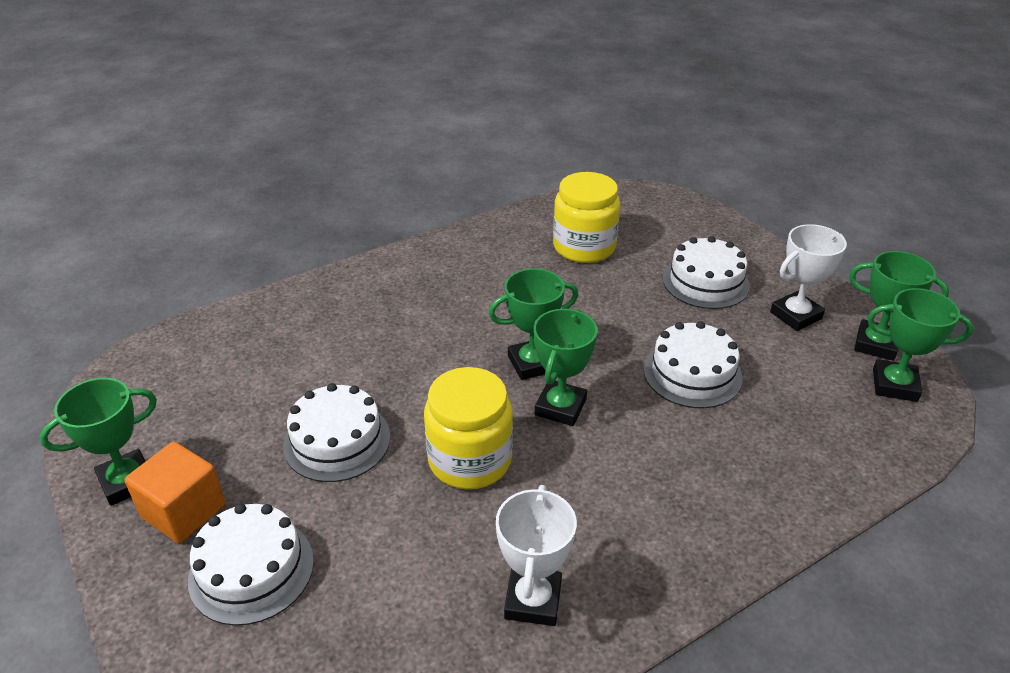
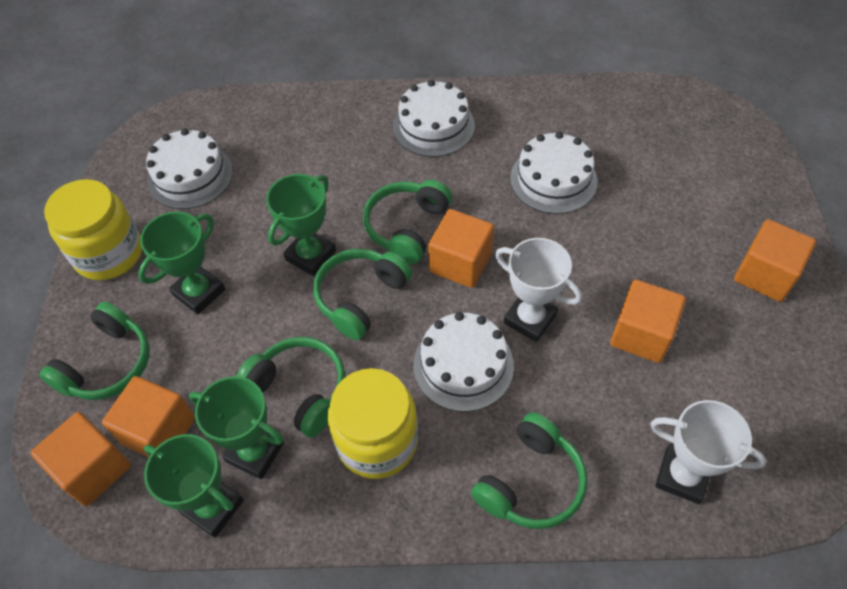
green headphones: none = 0 -> [39,302,150,400] [237,337,345,438] [313,249,412,340] [363,180,452,264] [471,413,587,529] = 5
green trophy: [40,378,157,506] [489,269,578,380] [533,309,597,426] [849,251,949,361] [867,288,974,402] = 5 -> [138,212,225,314] [144,434,244,538] [189,376,284,479] [266,174,336,276] = 4
orange cube: [124,442,226,543] = 1 -> [31,412,131,506] [102,376,195,457] [428,209,494,288] [610,279,686,363] [734,219,816,302] = 5

